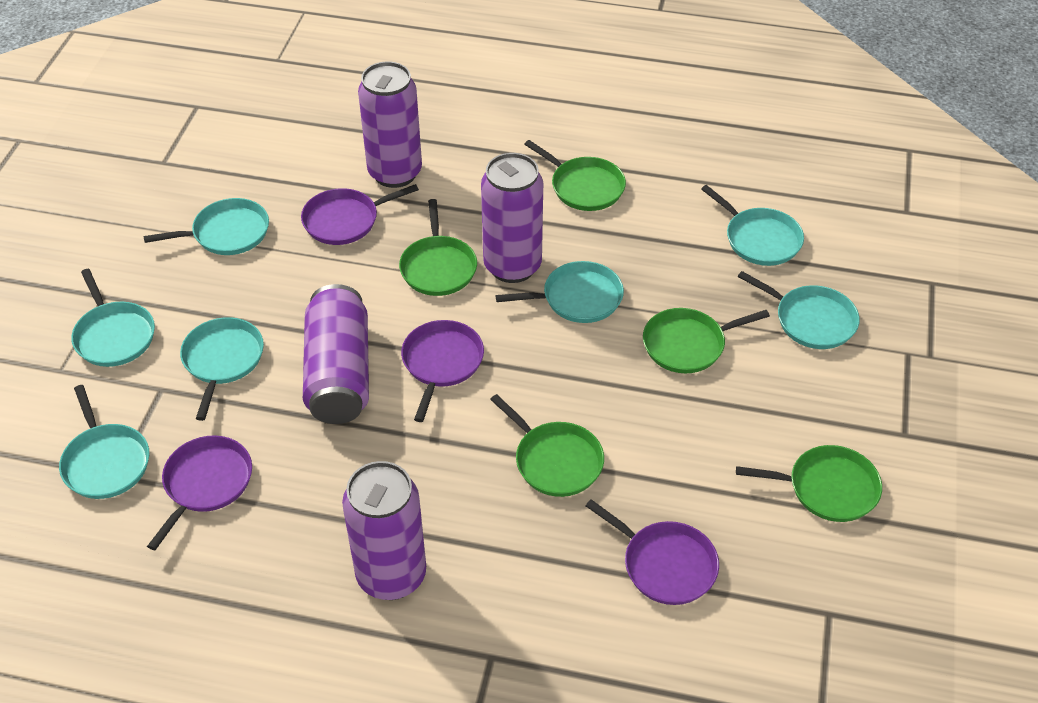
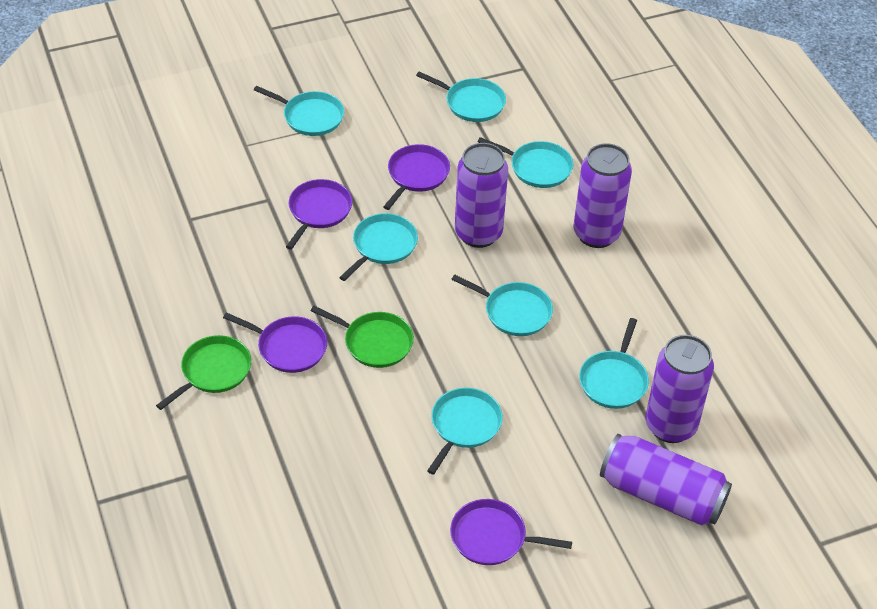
green pan: [399,199,477,296] [490,394,604,497] [524,140,626,211] [643,308,770,373] [736,445,882,522] = 5 -> [156,335,251,410] [311,306,414,368] = 2

